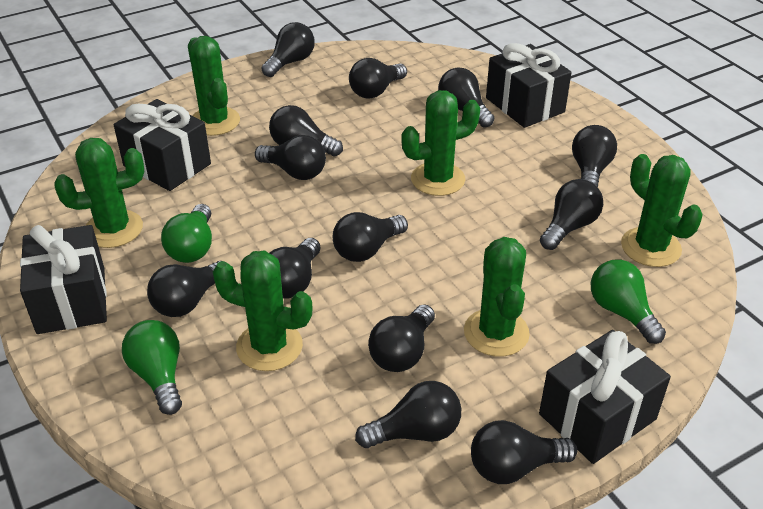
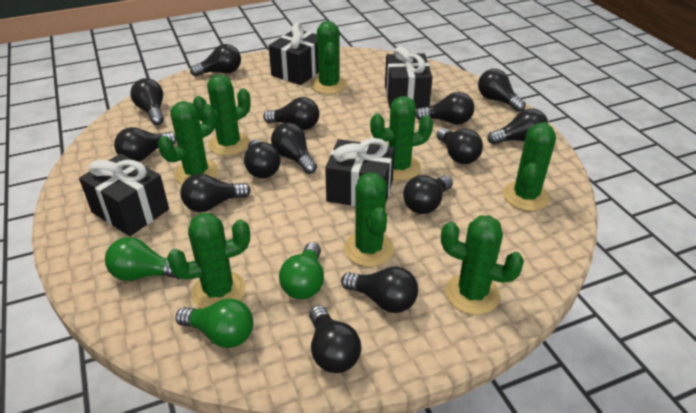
black light bulb: [147,261,221,317] [255,135,326,180] [261,22,315,77] [269,105,343,156] [269,238,320,299] [333,212,408,262] [349,58,407,99] [355,381,461,448] [368,305,435,372] [438,68,494,128] [471,420,577,484] [540,179,603,250] [572,125,617,187] = 13 -> [114,127,176,162] [130,78,164,125] [180,174,251,212] [190,44,241,76] [244,140,281,178] [263,97,319,130] [271,123,317,174] [309,305,361,373] [341,267,418,313] [403,175,453,214] [415,92,474,125] [437,128,483,164] [478,69,526,112] [488,109,548,145] = 14
green cactus: [54,138,144,248] [188,36,240,136] [213,250,313,371] [401,90,480,196] [464,237,530,357] [621,154,703,267] = 6 -> [158,101,218,184] [167,213,250,309] [193,74,251,156] [311,21,347,94] [344,172,394,267] [370,96,433,181] [441,215,524,315] [503,122,556,211] = 8

